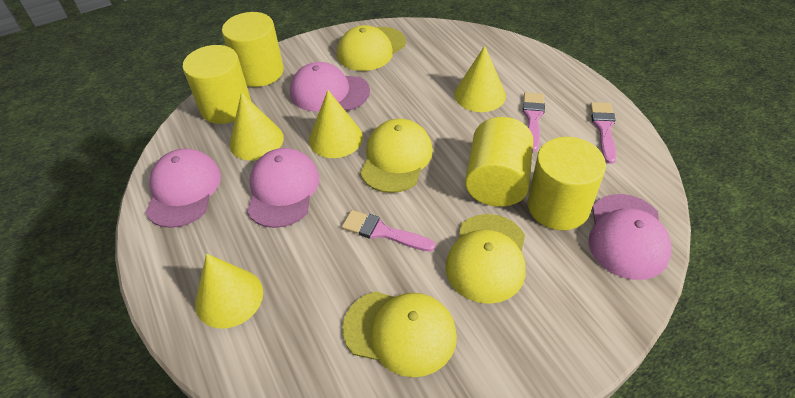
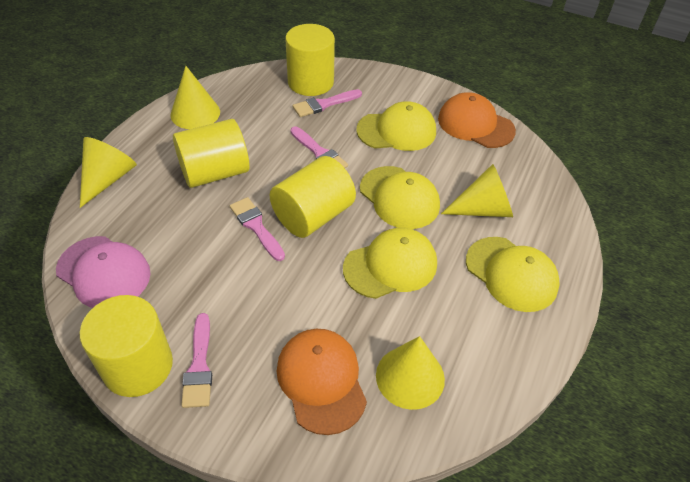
orange cap: none = 0 -> [277,329,367,435] [438,92,516,148] = 2
pink brush: [342,210,436,252] [523,92,545,152] [590,102,616,164] = 3 -> [181,313,212,408] [230,197,285,261] [291,126,348,168] [292,89,362,117] = 4
pink cap: [145,149,221,228] [247,148,319,228] [290,62,370,111] [588,194,672,280] = 4 -> [56,236,151,308] = 1

